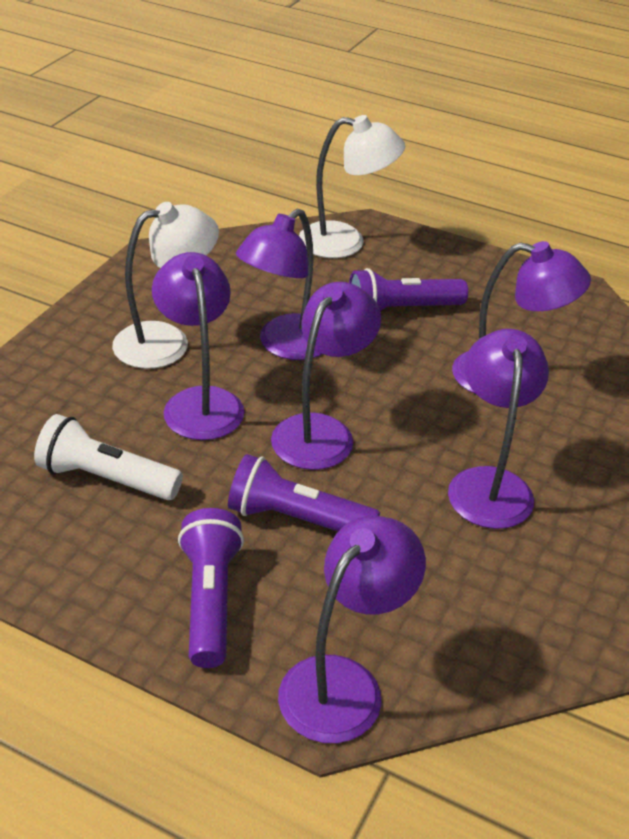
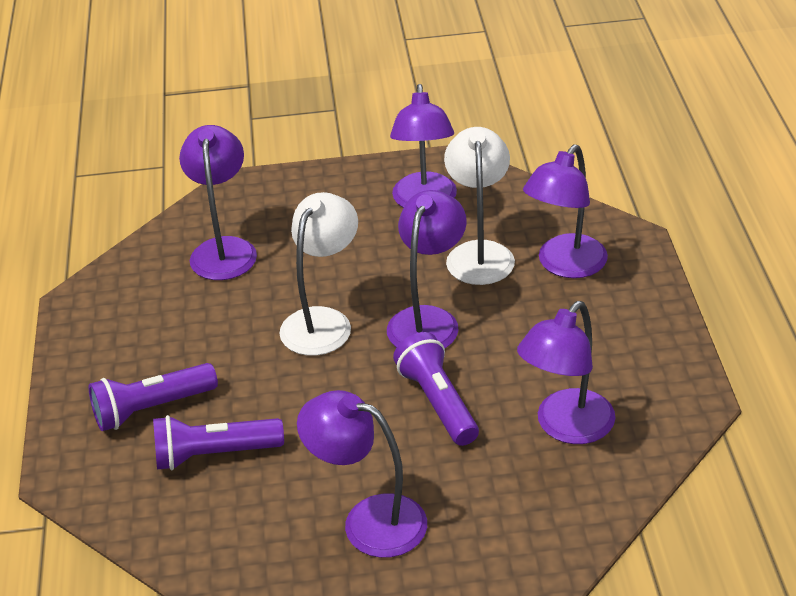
white flashlight: [34,414,183,500] = 1 -> none = 0

